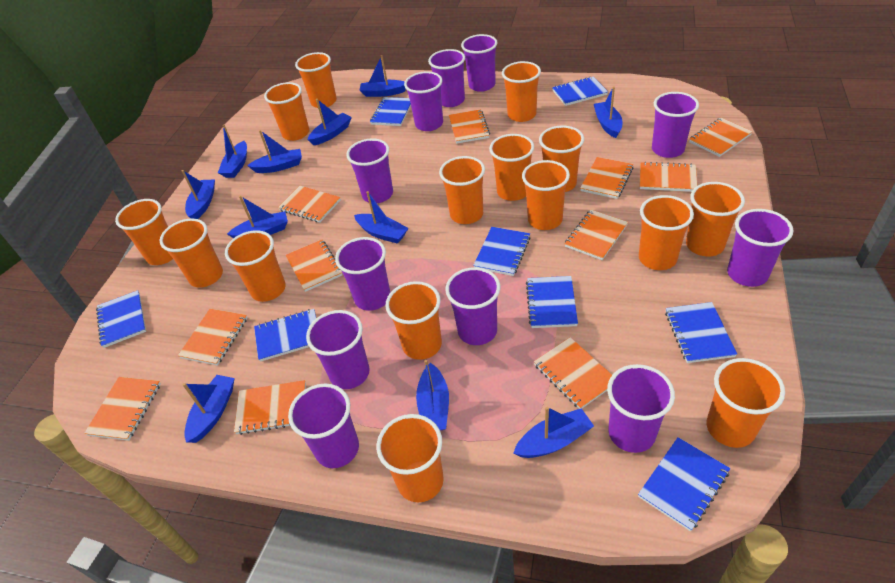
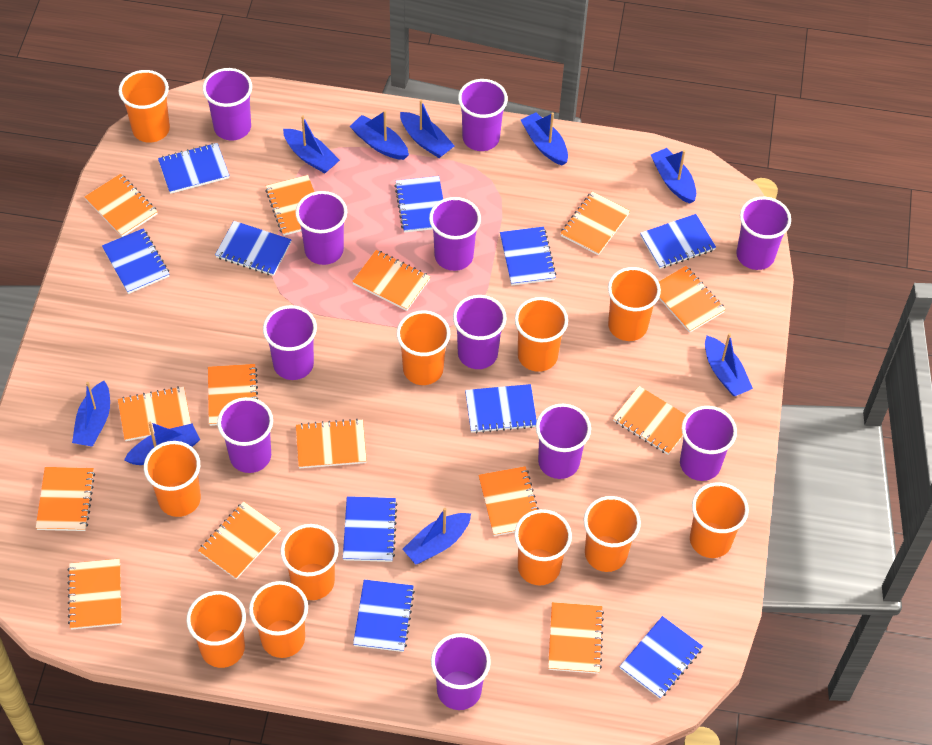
blue boat: [182,170,215,219] [182,375,235,443] [218,125,247,178] [227,195,288,238] [247,130,302,173] [307,99,352,145] [354,191,409,243] [359,55,406,97] [416,360,449,430] [513,407,594,458] [594,87,622,138] = 11 -> [72,381,110,447] [124,422,200,465] [283,115,340,173] [350,111,409,160] [400,99,455,158] [403,508,471,565] [521,112,568,166] [651,148,696,204] [705,333,753,396] = 9
blue notebook: [96,290,146,348] [254,309,316,362] [370,97,411,126] [473,227,530,276] [526,276,578,328] [552,76,608,106] [638,437,730,531] [665,302,737,363] = 8 -> [102,229,169,294] [158,143,230,194] [215,221,291,276] [343,496,398,562] [353,579,415,652] [395,176,443,232] [465,384,537,433] [500,227,556,286] [619,616,703,699] [640,214,716,269] = 10
orange cup: [115,199,173,265] [159,219,223,288] [225,230,286,302] [264,82,309,141] [295,52,337,108] [377,414,444,503] [385,281,442,360] [439,156,485,224] [489,134,534,201] [502,61,541,122] [522,160,570,230] [539,126,584,192] [639,195,694,270] [686,182,745,257] [706,358,785,448] = 15 -> [119,70,170,143] [144,441,201,517] [186,591,246,668] [249,581,308,658] [281,524,339,600] [396,310,450,385] [514,509,572,586] [515,297,568,372] [584,496,641,572] [608,267,661,341] [690,482,749,558] = 11
orange notebook: [84,377,161,441] [178,309,247,366] [234,380,306,435] [278,186,341,223] [286,240,342,292] [449,109,490,144] [534,337,612,409] [565,210,628,260] [580,157,633,199] [640,162,697,192] [689,118,753,157] = 11 -> [36,467,95,531] [67,559,122,630] [84,174,158,237] [118,386,191,441] [198,501,281,579] [208,364,258,426] [265,175,314,236] [296,419,367,468] [352,250,430,311] [478,466,539,536] [548,602,604,674] [560,191,630,255] [613,386,686,455] [659,266,726,333] = 14

